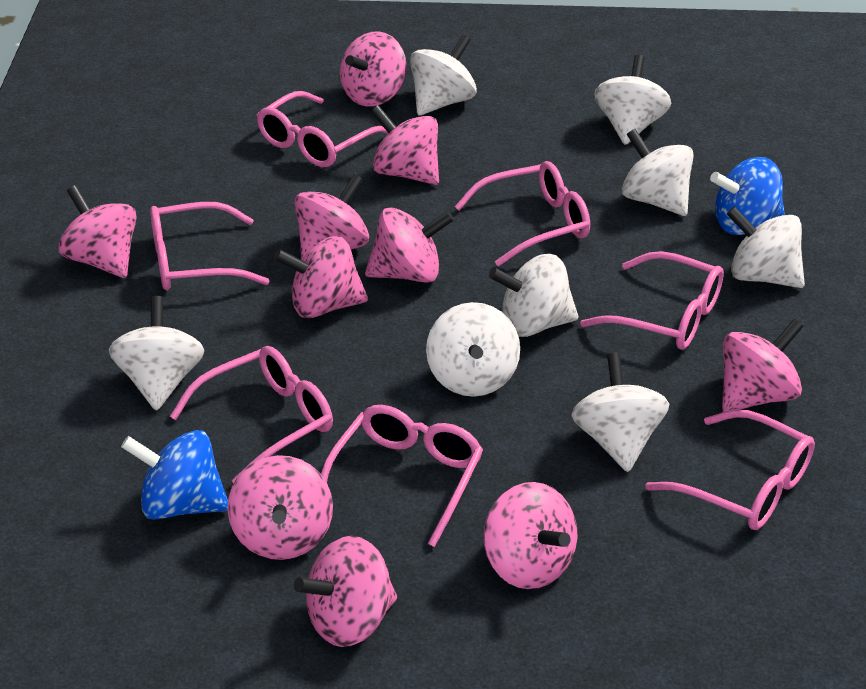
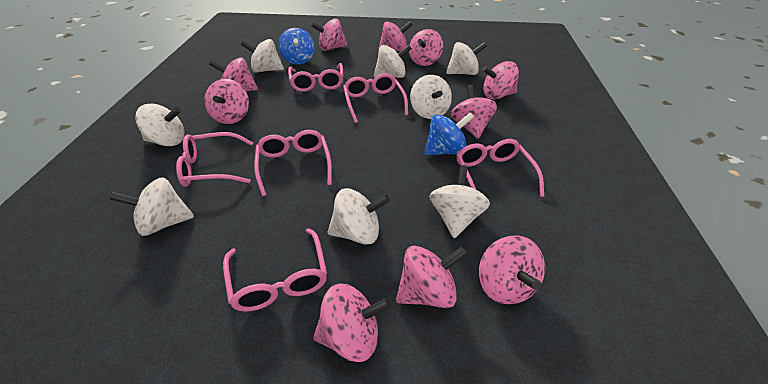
pink glasses: [150,202,269,290] [170,346,333,484] [257,91,389,167] [321,405,483,547] [455,161,590,267] [580,251,724,350] [645,410,815,530] = 7 -> [176,132,253,187] [223,228,327,312] [254,130,332,196] [288,63,343,92] [343,73,408,123] [457,139,544,197] = 6

